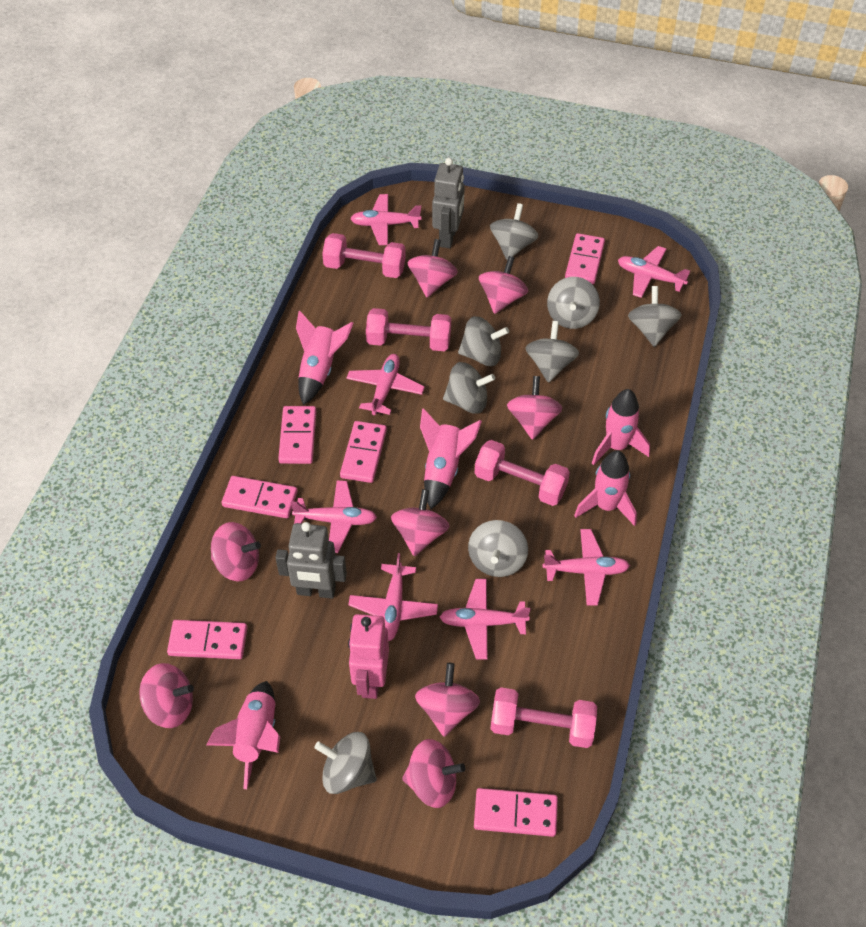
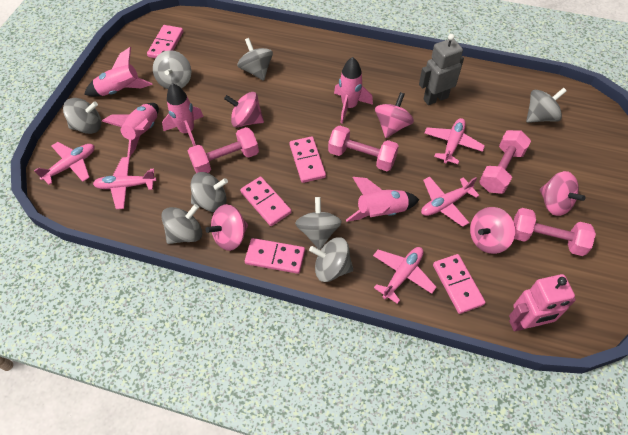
grey robot: [275,522,347,599] [432,158,465,248] = 2 -> [419,34,464,105] = 1
pink domino: [167,620,247,659] [222,476,298,518] [278,406,316,464] [340,421,387,483] [474,788,558,837] [565,233,605,284] = 6 -> [147,25,183,58] [240,177,291,226] [245,238,305,274] [289,136,326,183] [433,254,486,314] = 5
pink plane: [291,480,377,553] [346,354,425,415] [348,553,438,641] [350,194,421,245] [440,579,531,660] [543,529,630,605] [618,246,690,298] = 7 -> [34,142,94,185] [93,157,157,209] [373,247,437,304] [421,177,480,227] [424,118,485,164] = 5
pink spinning top: [139,663,194,728] [211,522,261,581] [391,489,449,556] [402,739,465,808] [407,239,458,297] [415,663,480,737] [479,256,528,314] [507,376,563,440] = 8 -> [205,204,248,251] [224,92,264,127] [375,92,414,138] [470,207,515,254] [540,171,586,216] = 5

